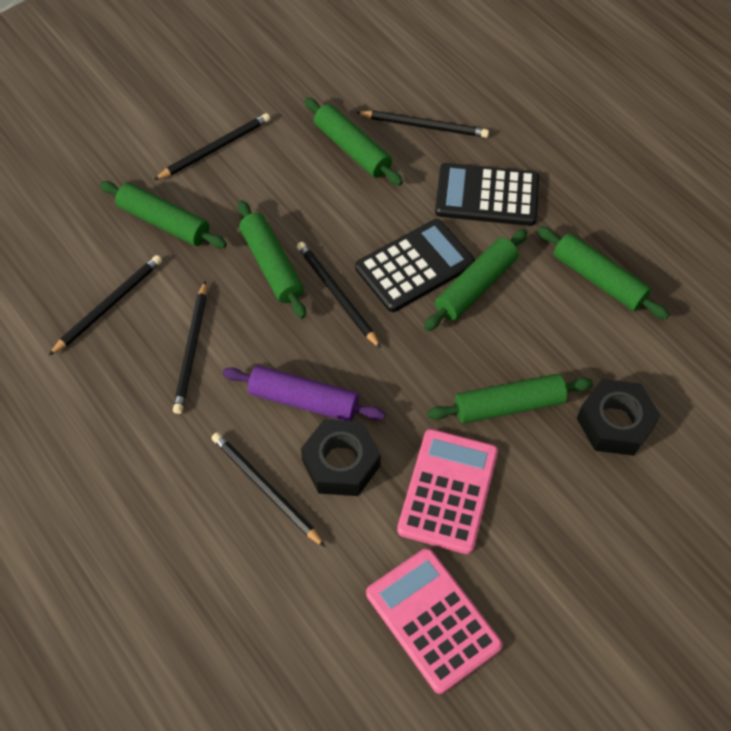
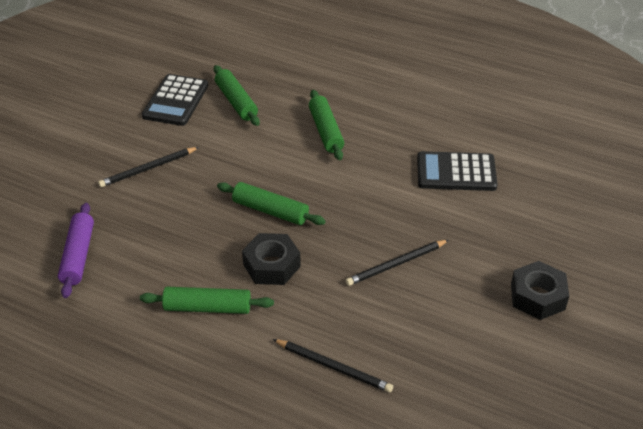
black pencil: [48,255,162,356] [154,113,270,180] [173,281,207,414] [212,432,325,547] [297,242,381,349] [356,111,489,138] = 6 -> [98,147,199,187] [273,339,393,393] [346,240,449,286] = 3
green rolling pin: [100,181,227,248] [238,200,306,319] [305,98,403,186] [424,229,528,331] [427,374,593,424] [537,226,670,319] = 6 -> [140,287,274,314] [214,65,260,126] [217,182,326,225] [309,90,344,160] = 4
pink calculator: [366,548,503,694] [397,429,498,554] = 2 -> none = 0

